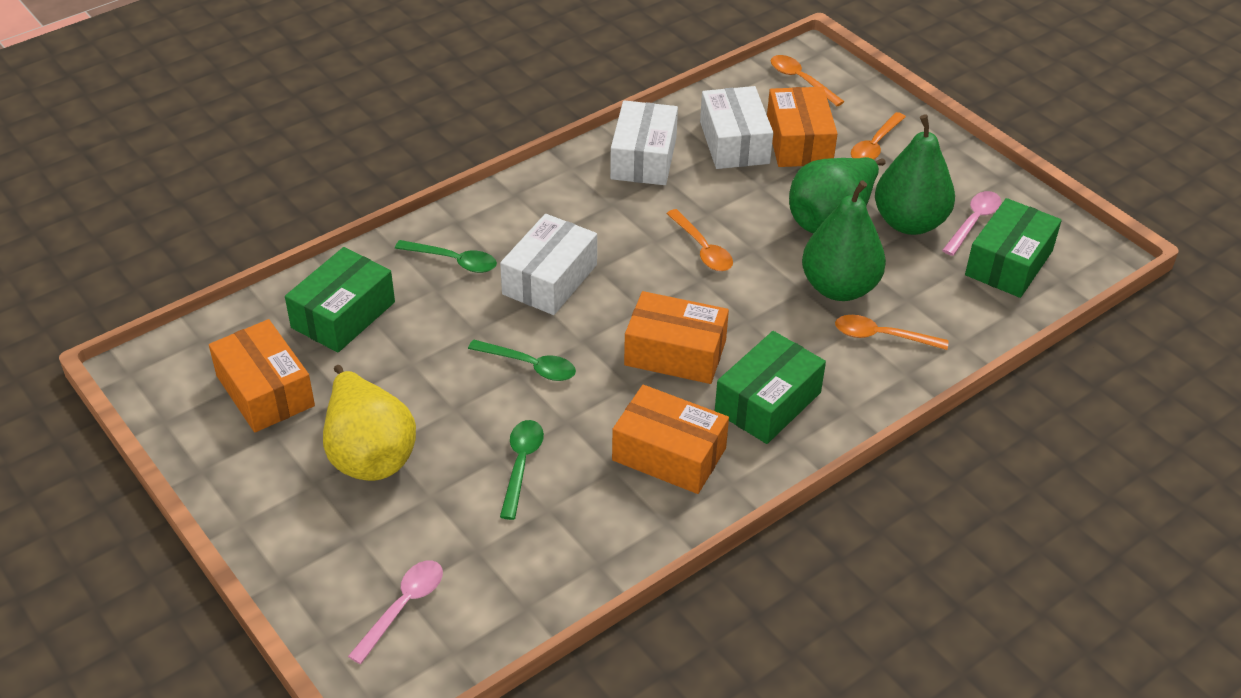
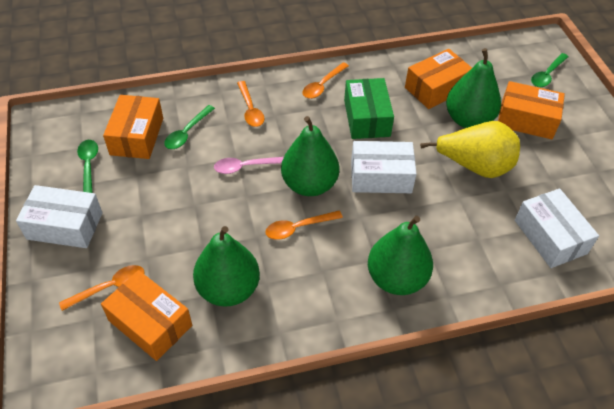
green box: [285,247,395,353] [715,331,826,444] [965,198,1062,298] = 3 -> [344,78,394,139] = 1
green pear: [789,157,886,234] [802,180,886,301] [875,114,955,235] = 3 -> [193,226,260,307] [281,116,339,196] [368,216,433,295] [446,48,501,128] = 4
pink spoon: [348,560,443,664] [942,191,1001,256] = 2 -> [214,157,284,174] = 1

